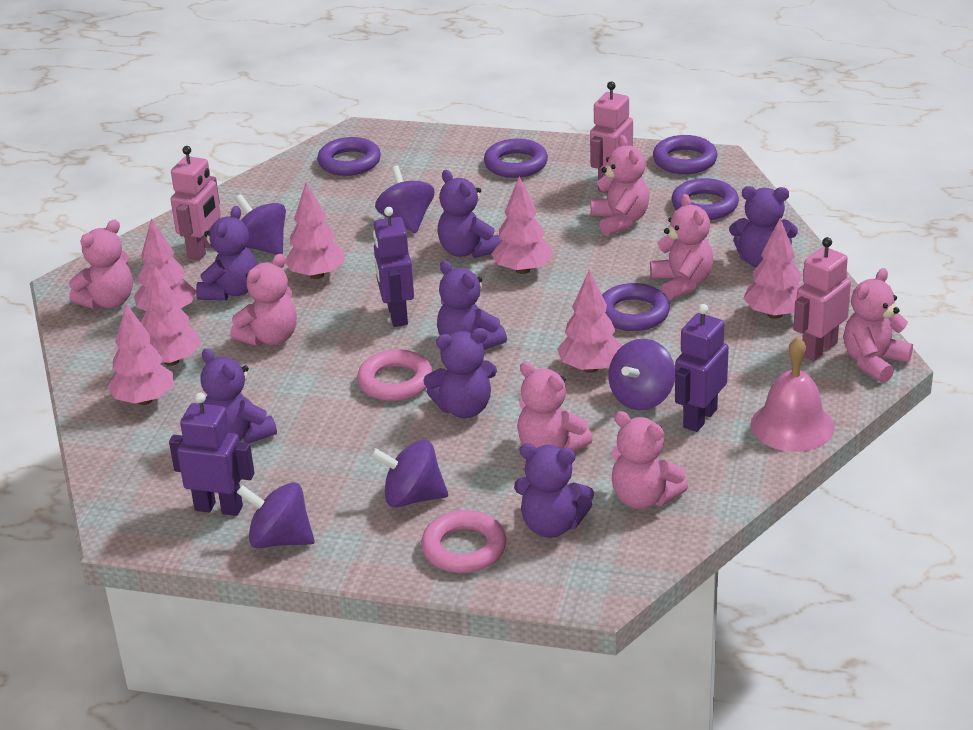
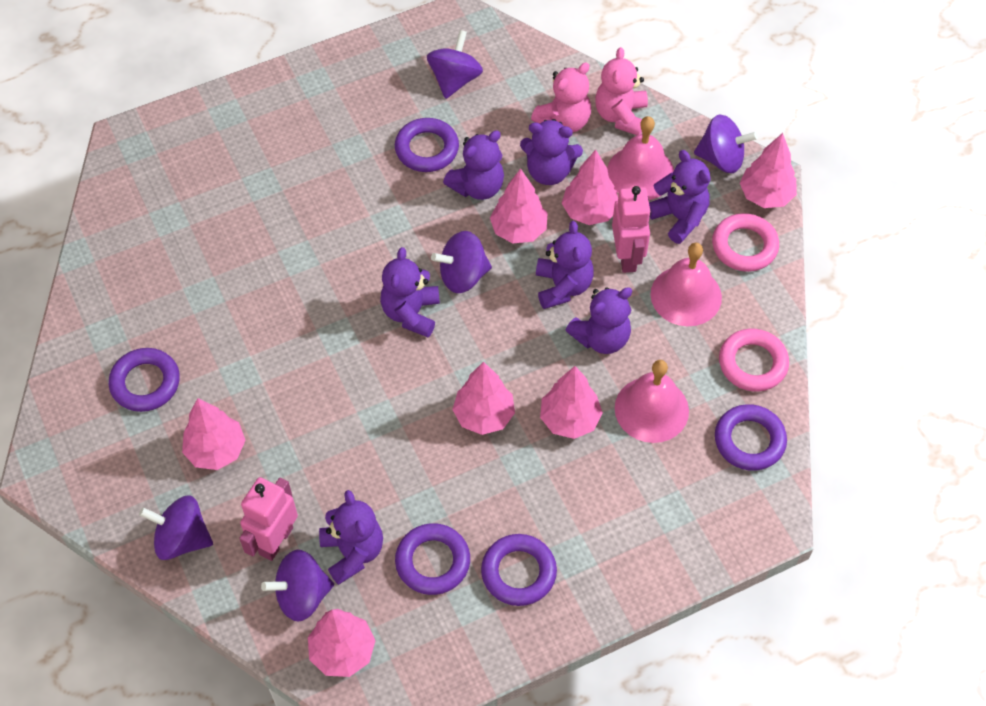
pink bell: [750,337,835,452] = 1 -> [607,116,674,200] [615,360,689,443] [650,243,722,326] = 3
pink robot: [171,146,221,260] [590,81,633,193] [793,237,851,361] = 3 -> [239,477,298,561] [612,186,651,273] = 2
pink teddy bear: [69,220,133,310] [230,254,297,346] [517,362,593,452] [590,135,649,236] [612,411,688,509] [650,194,713,300] [844,268,913,383] = 7 -> [531,62,591,132] [595,47,648,135] = 2
purple robot: [169,392,254,516] [373,207,414,327] [675,304,729,432] = 3 -> none = 0

